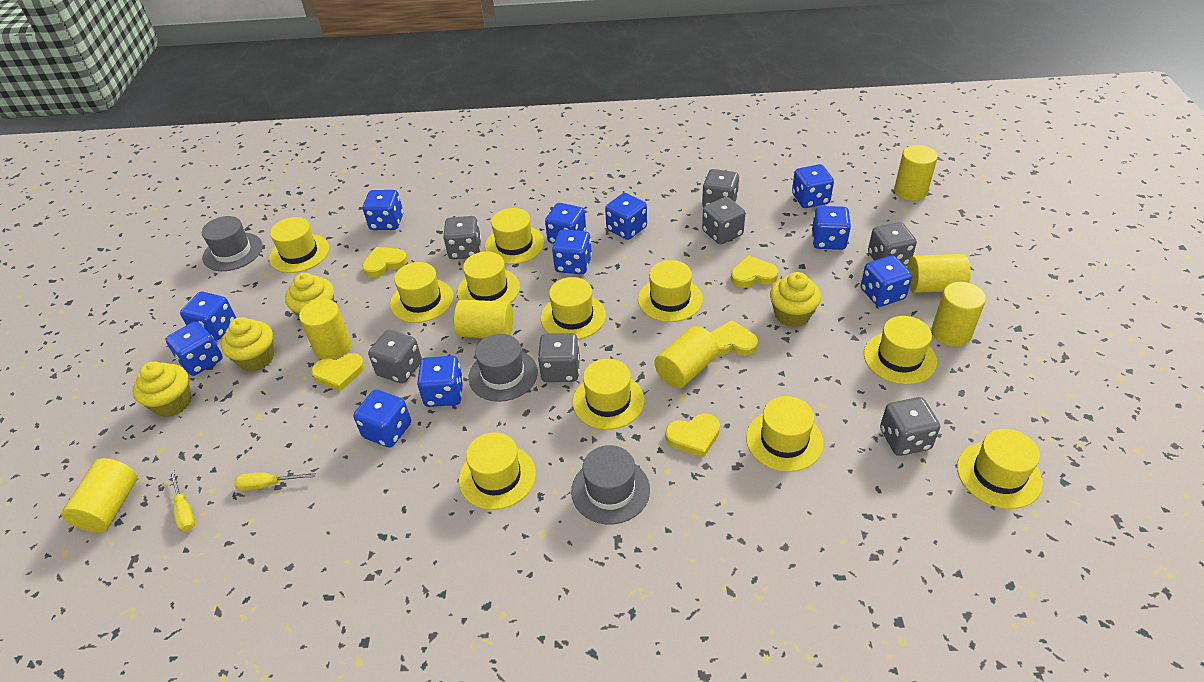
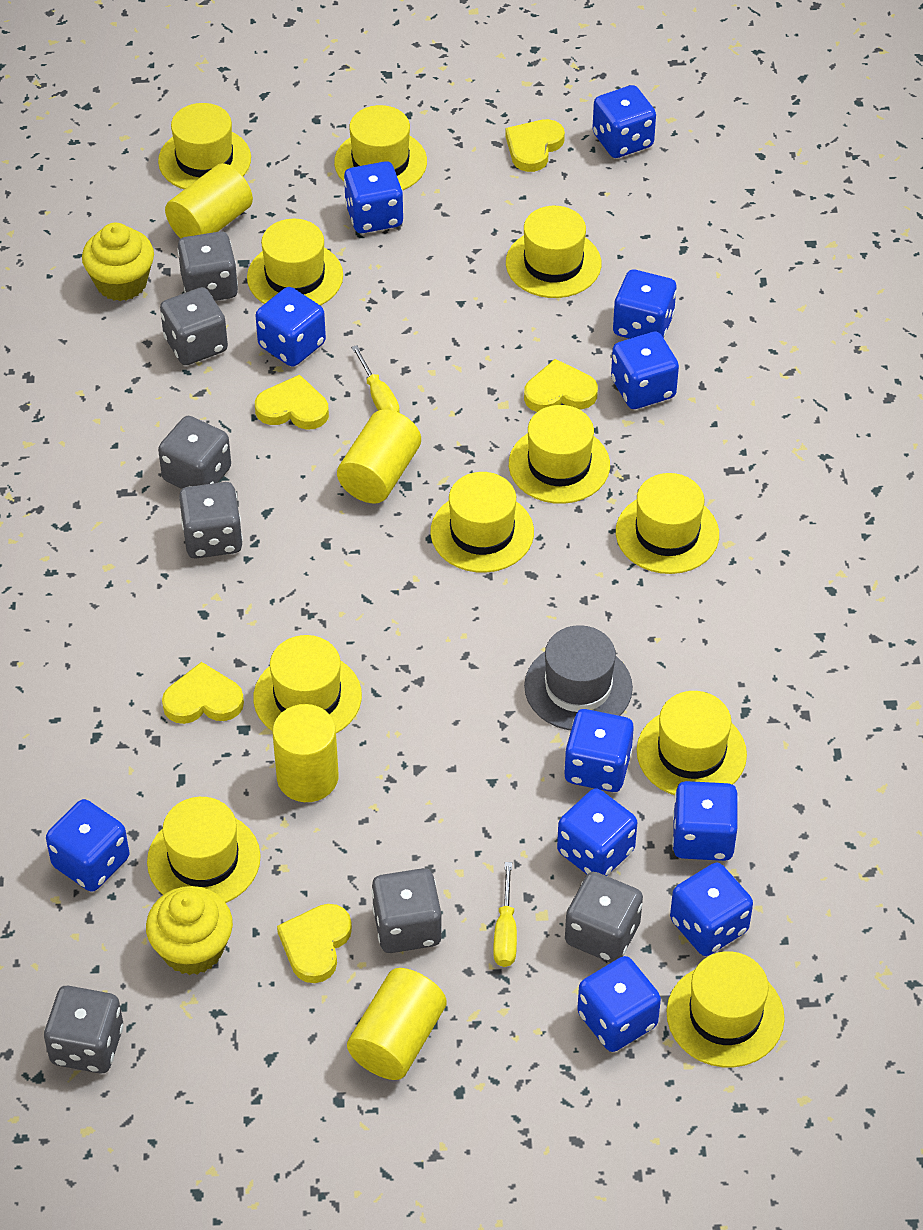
grey hat: [202,216,263,271] [468,334,538,402] [571,445,650,525] = 3 -> [524,625,633,730] = 1
yellow cupcake: [132,361,191,417] [221,317,274,372] [285,273,334,318] [770,272,821,327] = 4 -> [82,223,154,301] [146,886,233,975] = 2
yellow cylinder: [62,458,137,533] [299,299,352,360] [454,300,513,338] [654,326,719,388] [894,145,938,201] [907,254,971,293] [932,282,986,346] = 7 -> [165,163,253,238] [273,704,339,802] [337,409,421,503] [347,968,447,1080] = 4

